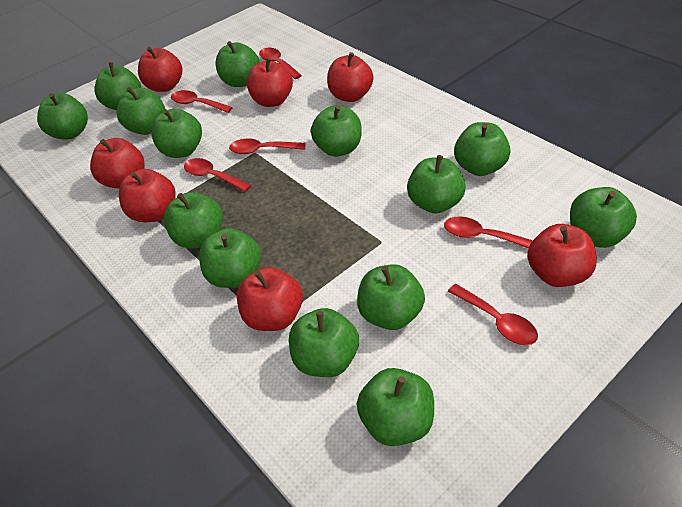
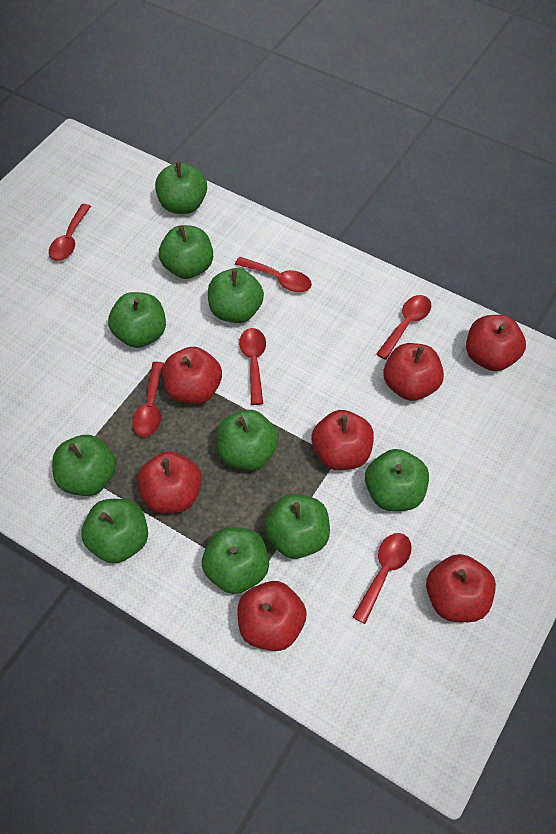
green apple: [37,93,88,140] [94,62,141,110] [117,87,165,135] [151,109,202,158] [164,192,223,248] [199,228,261,288] [215,41,260,87] [289,308,359,377] [311,105,362,157] [357,264,425,330] [357,368,434,446] [407,155,466,214] [454,122,511,176] [570,187,637,248] = 14 -> [52,435,116,496] [81,499,148,563] [108,292,166,348] [155,161,207,214] [159,225,213,279] [202,527,269,594] [208,268,264,323] [217,410,279,470] [264,494,330,559] [365,449,429,511] = 10

